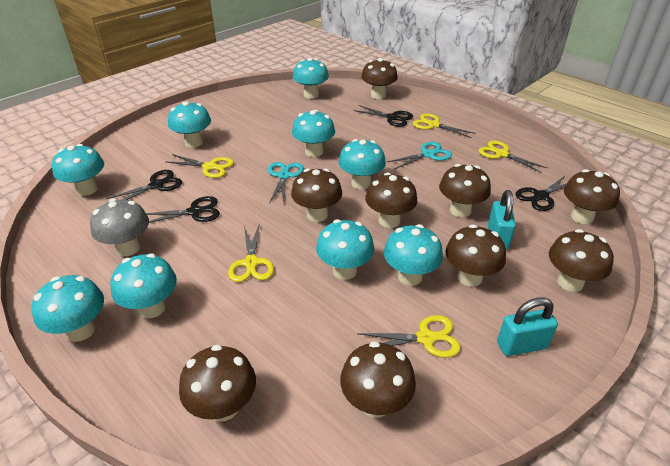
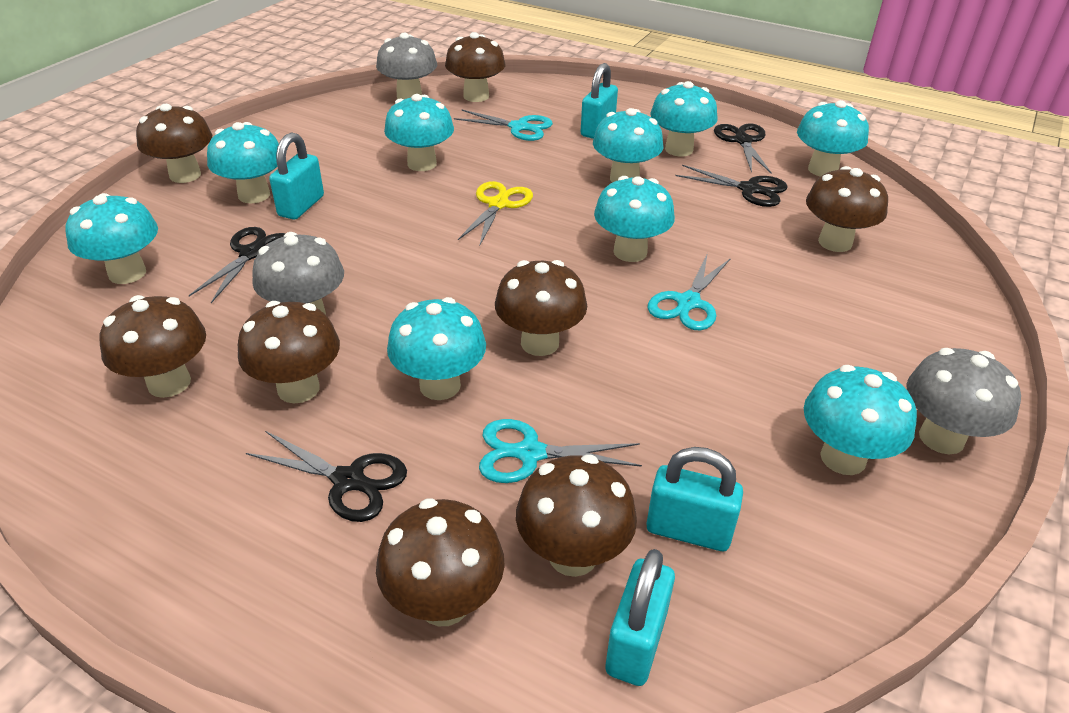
brown mushroom: [179,345,256,422] [291,168,342,222] [340,341,416,418] [361,58,398,99] [365,173,417,228] [439,164,491,217] [445,225,506,287] [549,229,614,292] [564,169,620,224] = 9 -> [100,295,206,398] [136,104,212,183] [238,301,340,403] [376,498,505,626] [445,32,505,102] [495,260,587,356] [516,454,637,577] [806,166,888,252] = 8
grey mushroom: [90,198,149,256] = 1 -> [252,232,344,314] [376,33,437,99] [907,348,1021,454] = 3
turquoise padlock: [488,190,516,250] [497,297,558,356] = 2 -> [269,132,324,220] [581,63,618,139] [606,549,675,686] [646,447,743,551] = 4
turquoise scissors: [268,162,304,203] [387,142,452,169] = 2 -> [454,109,553,141] [479,419,642,483] [648,253,731,330] = 3
yellow scissors: [167,154,234,178] [228,225,274,282] [357,315,461,358] [413,113,476,138] [479,141,547,173] = 5 -> [458,181,533,245] = 1

